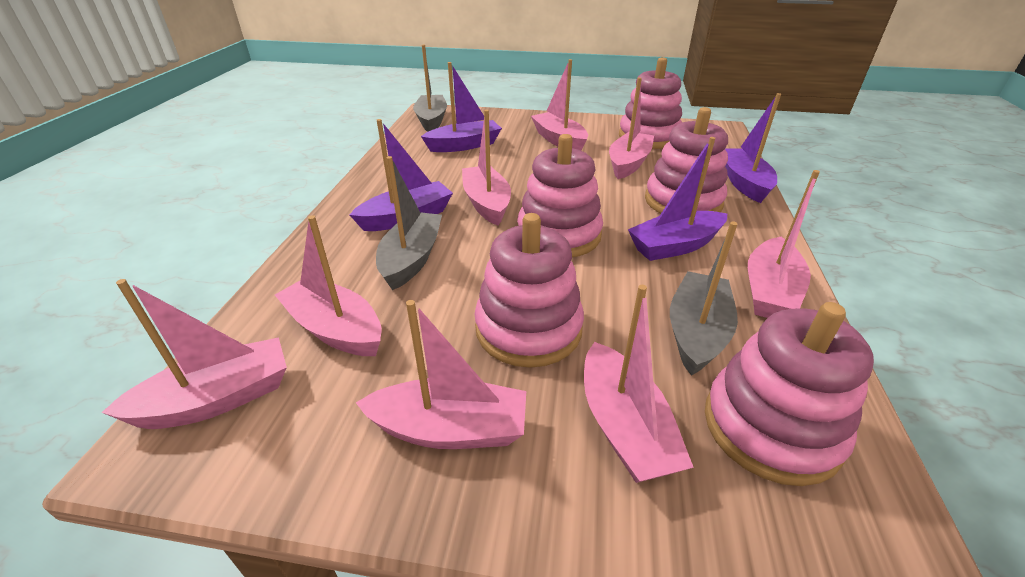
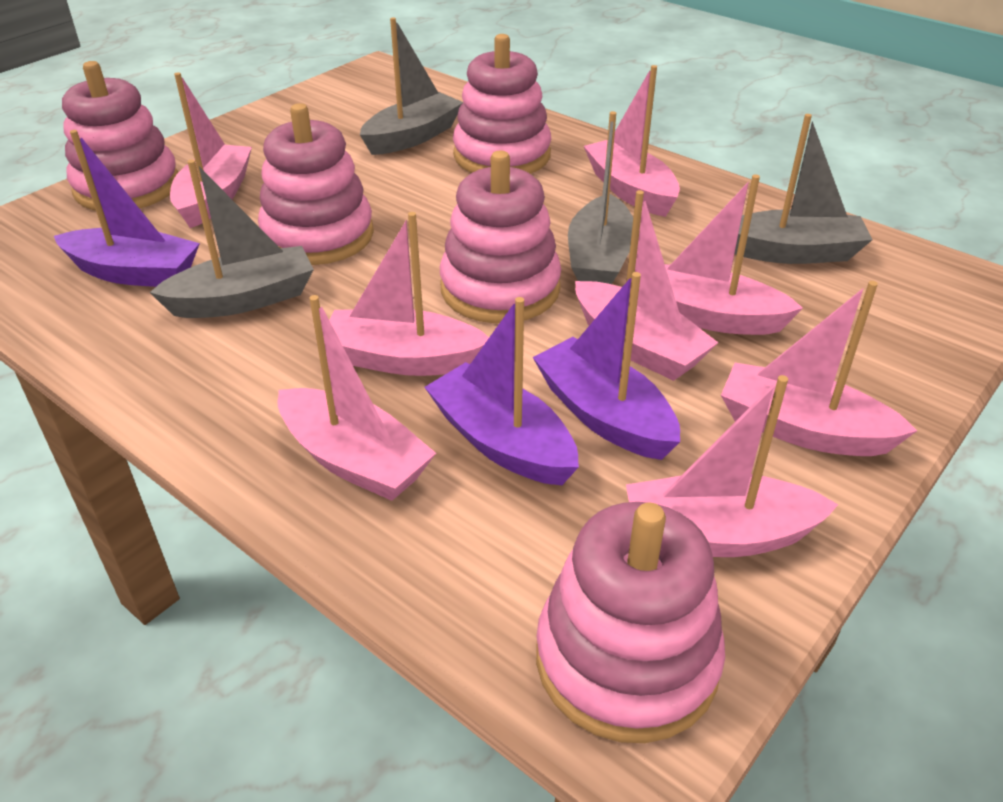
grey boat: [376,156,442,290] [413,45,447,132] [670,221,738,376] = 3 -> [149,159,314,318] [360,17,463,155] [568,111,633,284] [734,114,873,264] = 4
purple boat: [349,119,453,231] [421,62,502,152] [628,137,727,261] [725,93,781,203] = 4 -> [54,130,200,287] [425,297,579,485] [533,272,680,460] = 3

